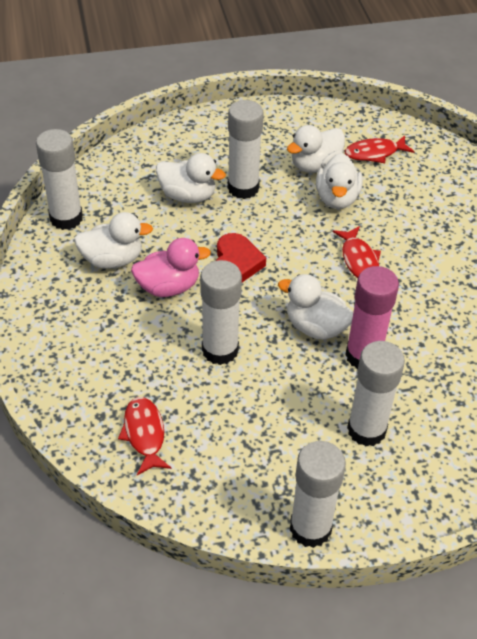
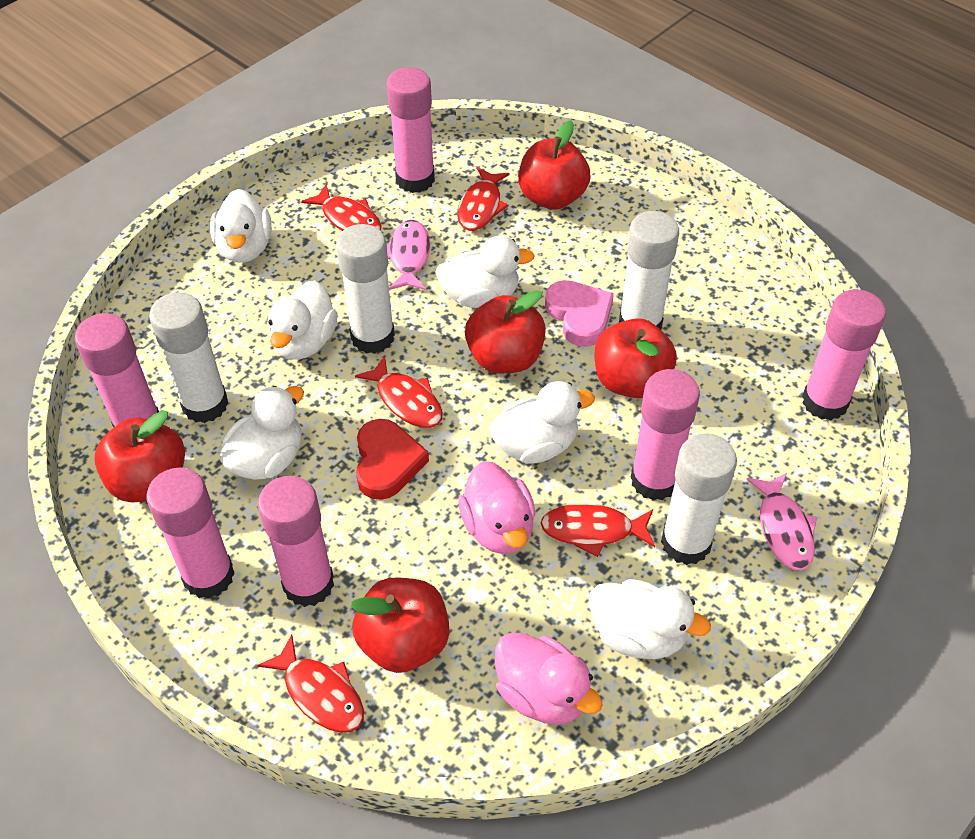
pink duck: [131,238,211,297] = 1 -> [458,461,535,554] [495,632,603,725] = 2
pink fish: none = 0 -> [387,220,430,290] [746,473,817,570] = 2
pink glue stick: [345,266,399,369] = 1 -> [75,313,159,428] [146,468,235,599] [258,476,334,607] [387,67,435,193] [630,369,700,500] [802,289,886,421] = 6
pink heart: none = 0 -> [545,280,614,347] = 1
red apple: none = 0 -> [94,410,185,502] [351,577,449,673] [465,290,546,373] [518,120,591,210] [595,318,677,398] = 5
red fish: [118,397,172,475] [333,226,381,278] [345,135,415,163] = 3 -> [257,635,364,733] [301,184,381,231] [355,355,443,428] [457,167,510,231] [541,503,655,557] = 5
white duck: [74,212,153,268] [156,153,226,203] [278,274,353,339] [287,125,345,173] [316,153,363,209] = 5 -> [210,189,272,263] [220,386,304,480] [268,280,338,360] [435,236,535,308] [489,381,595,464] [589,579,711,659] = 6
white glue stick: [36,129,83,230] [200,260,242,365] [228,100,264,199] [290,441,346,548] [347,341,405,446] = 5 -> [149,292,228,423] [336,224,395,354] [619,211,679,330] [661,433,737,565] = 4

